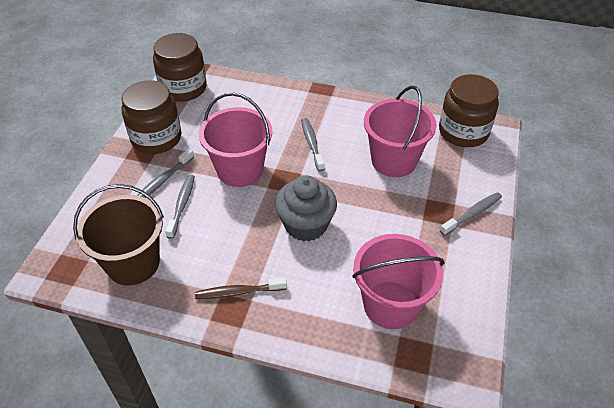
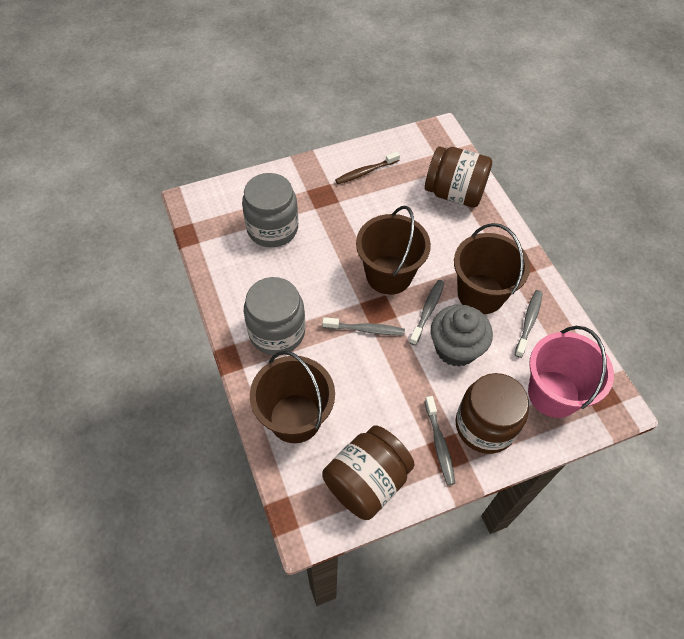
brown bucket: [73,184,164,285] = 1 -> [250,351,335,443] [356,206,431,295] [454,223,530,314] = 3
grey jar: none = 0 -> [242,173,298,247] [244,277,305,355] = 2
pink bucket: [199,92,272,187] [352,234,445,329] [364,86,437,177] = 3 -> [528,326,614,418] = 1

